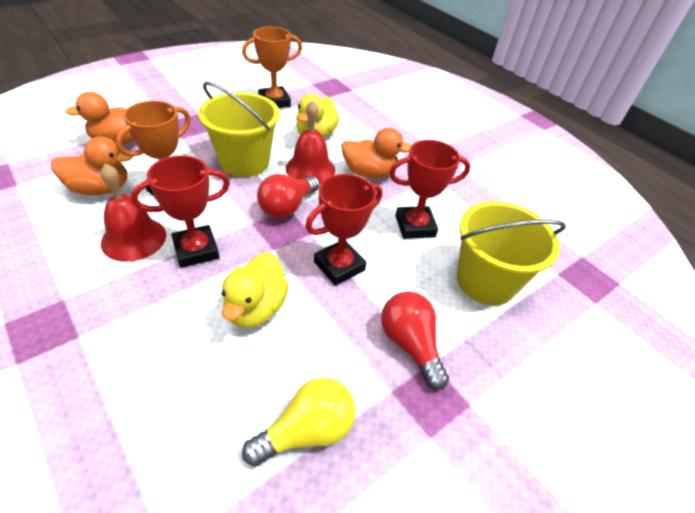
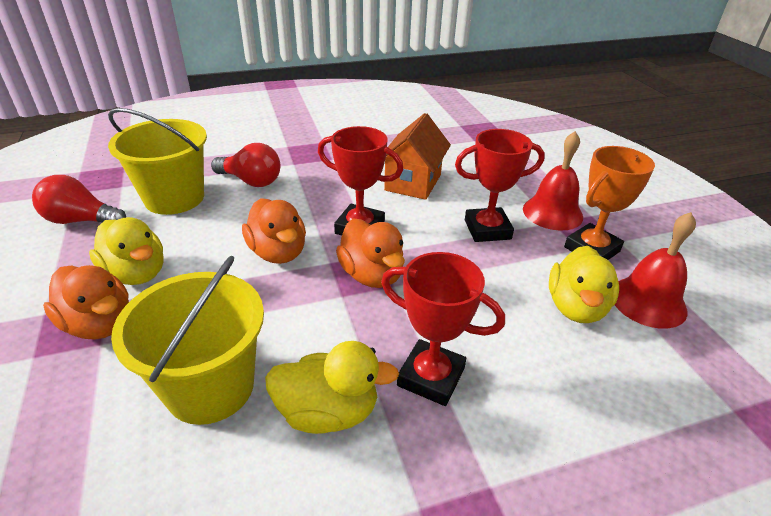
orange house: none = 0 -> [384,113,451,200] = 1
orange trophy: [116,101,191,197] [242,27,302,108] = 2 -> [564,146,655,260] = 1
yellow duck: [222,252,289,328] [296,94,340,138] = 2 -> [89,217,164,285] [265,341,399,434] [549,246,619,323] = 3
yellow light bulb: [242,377,356,467] = 1 -> none = 0

